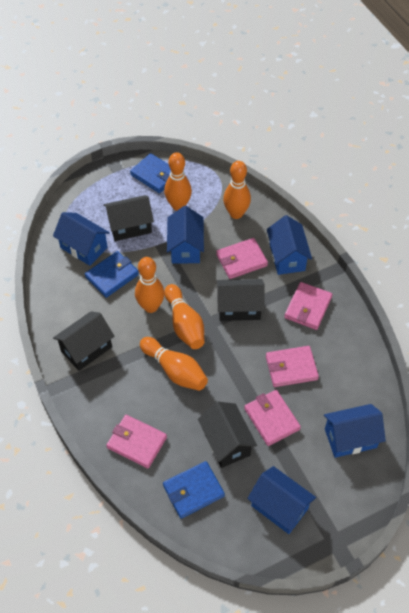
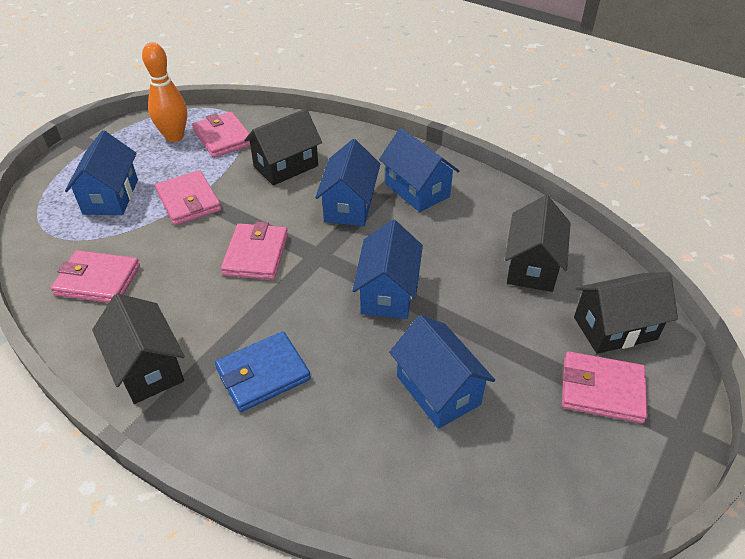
blue wallet: [85,251,139,298] [130,153,171,193] [163,461,225,519] = 3 -> [215,331,311,412] = 1
orange bowling pin: [135,257,165,313] [140,337,208,391] [164,152,192,211] [164,284,205,349] [223,161,251,219] = 5 -> [142,42,187,142] = 1

